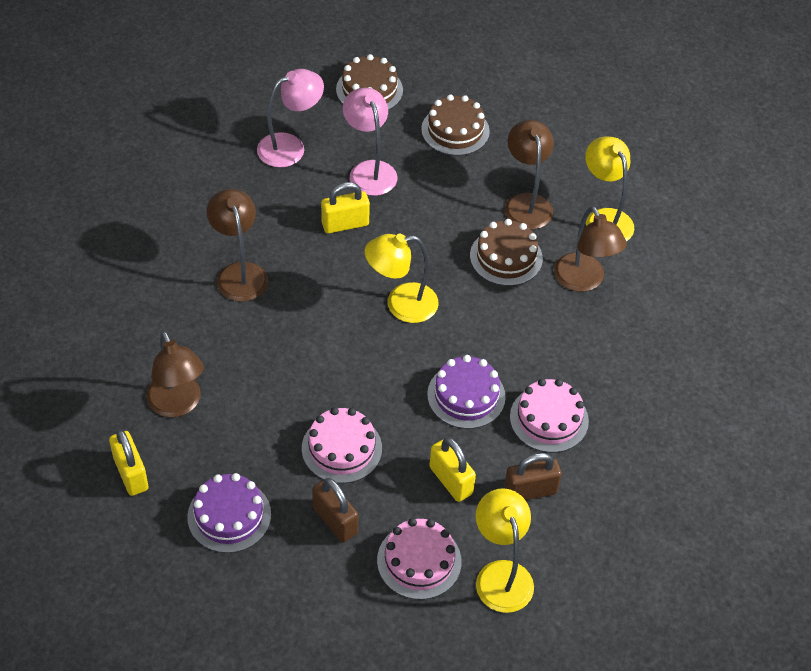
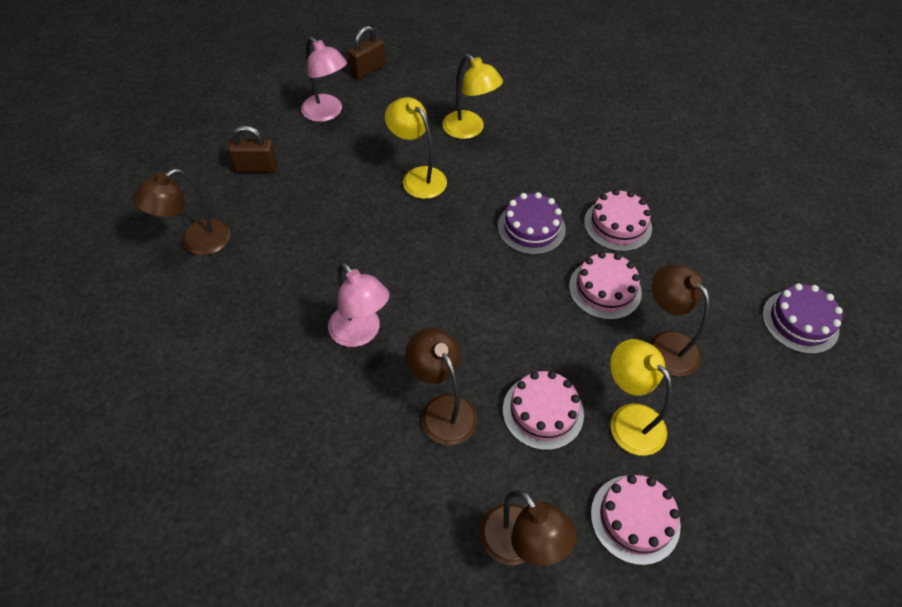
brown cake: [336,54,403,110] [421,94,490,156] [470,219,543,286] = 3 -> none = 0
pink cake: [302,407,382,483] [377,518,462,600] [510,379,589,453] = 3 -> [503,371,584,450] [569,252,642,320] [584,189,652,252] [591,475,681,565] = 4
yellow padlock: [109,429,148,496] [321,182,370,233] [429,437,476,502] = 3 -> none = 0

